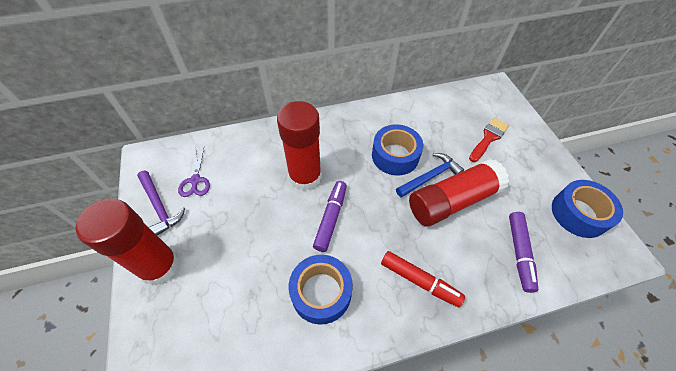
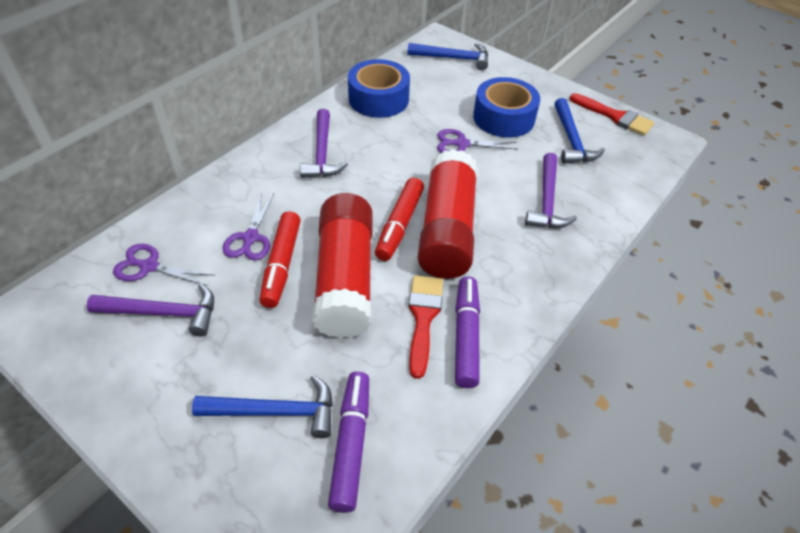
blue hammer: [396,153,464,198] = 1 -> [192,375,333,438] [408,43,488,70] [554,98,605,164] = 3
blue tape: [289,255,353,325] [372,124,423,175] [552,180,623,238] = 3 -> [348,59,410,118] [473,77,540,137] = 2
purple hammer: [137,171,185,236] = 1 -> [87,284,214,336] [300,109,348,178] [525,153,577,228] = 3
purple scissors: [178,147,210,197] = 1 -> [113,244,215,286] [223,192,274,260] [437,129,518,153] = 3
red brush: [469,117,509,162] = 1 -> [408,275,443,379] [570,93,655,136] = 2
red glue stick: [76,199,180,286] [277,101,322,191] [409,159,509,226] = 3 -> [312,193,373,339] [417,149,478,279] = 2
red marker: [381,251,465,307] = 1 -> [259,211,301,308] [375,178,424,261] = 2

